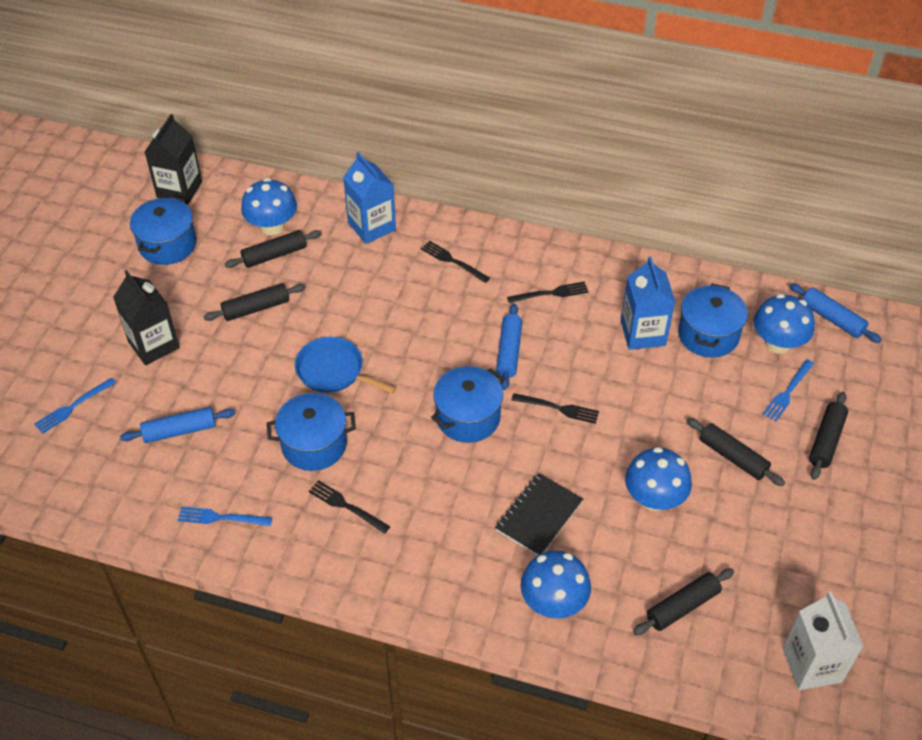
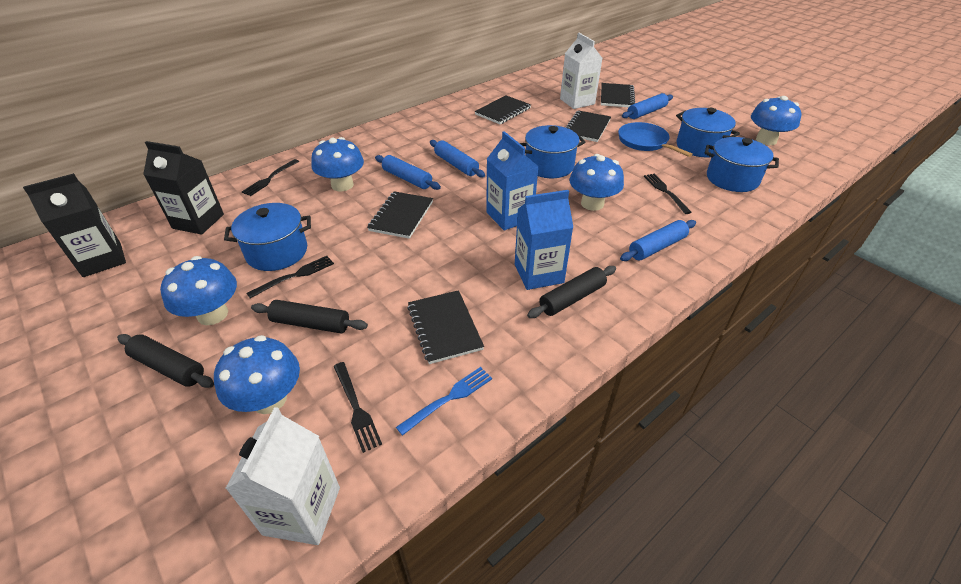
black notebook: [495,473,583,556] = 1 -> [367,191,433,239] [407,290,484,364] [475,95,531,124] [565,110,611,142] [601,83,635,107] = 5
black rolling pin: [203,283,306,321] [225,230,322,268] [633,568,734,635] [687,418,785,486] [809,392,848,480] = 5 -> [117,334,214,388] [251,300,368,334] [527,266,616,318] = 3
blue fork: [34,378,116,434] [177,506,272,526] [763,359,814,421] = 3 -> [396,367,492,436] = 1
blue mushroom: [241,178,297,235] [520,551,591,619] [625,447,692,511] [753,294,815,354] = 4 -> [160,256,237,325] [214,335,300,414] [311,137,364,192] [569,154,624,211] [751,96,802,145] = 5
blue rolling pin: [120,407,235,443] [496,304,522,390] [790,283,882,343] = 3 -> [375,155,441,190] [430,140,485,178] [620,220,696,261] [622,93,673,119] = 4
white carton: [783,592,863,690] = 1 -> [225,407,340,545] [560,33,603,109] = 2

